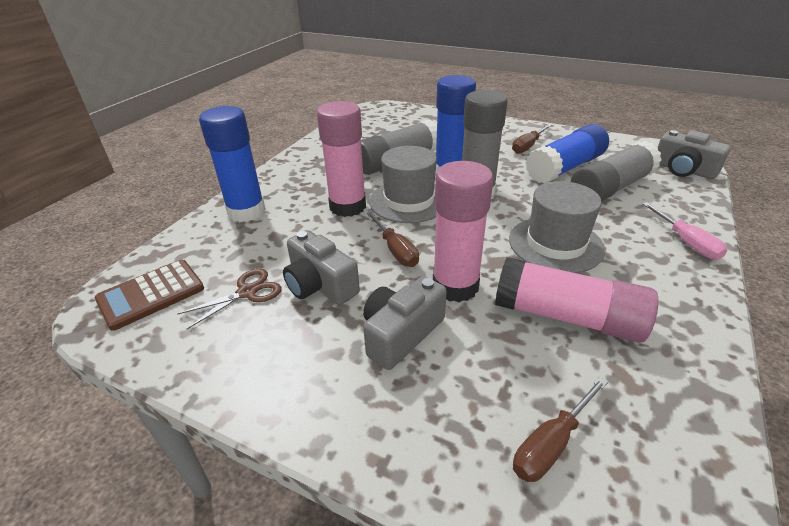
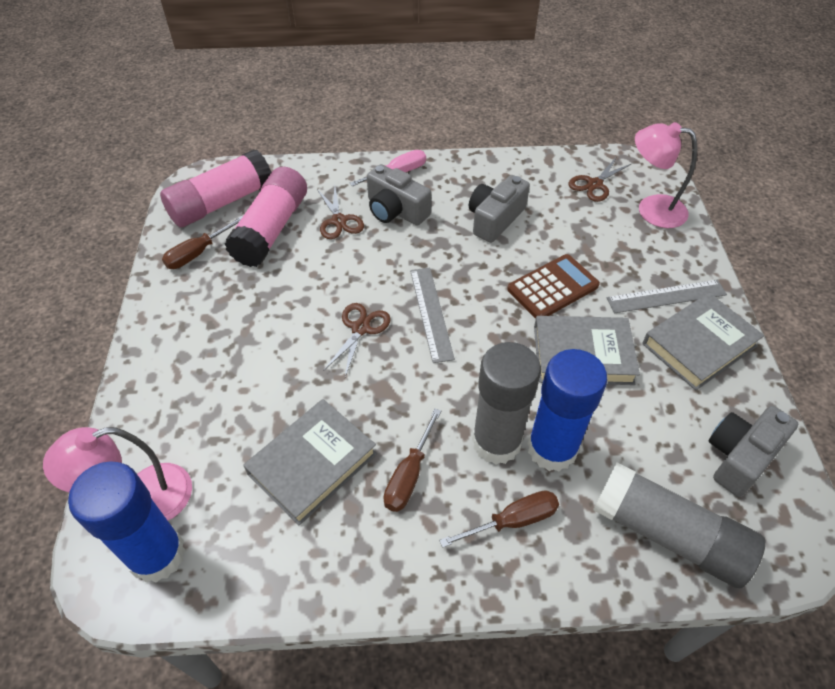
blue glue stick: [199,106,266,222] [435,75,476,174] [526,124,609,183] = 3 -> [68,461,186,583] [528,349,607,472] = 2
brown scissors: [177,268,281,329] = 1 -> [317,187,364,239] [323,303,391,377] [569,158,631,202] = 3
grey book: none = 0 -> [243,399,377,525] [534,316,640,385] [642,293,764,390] = 3
grey glue stick: [361,119,437,175] [462,90,508,199] [571,141,662,201] = 3 -> [472,342,541,464] [593,462,765,588] = 2
grey hat: [369,146,437,223] [509,181,605,273] = 2 -> none = 0
grey ruler: none = 0 -> [410,268,455,363] [607,280,727,313] = 2
pink glue stick: [317,101,366,217] [433,161,493,302] [495,257,659,343] = 3 -> [160,149,271,227] [225,167,307,267] = 2
pink lamp: none = 0 -> [43,427,192,520] [635,122,697,228] = 2

